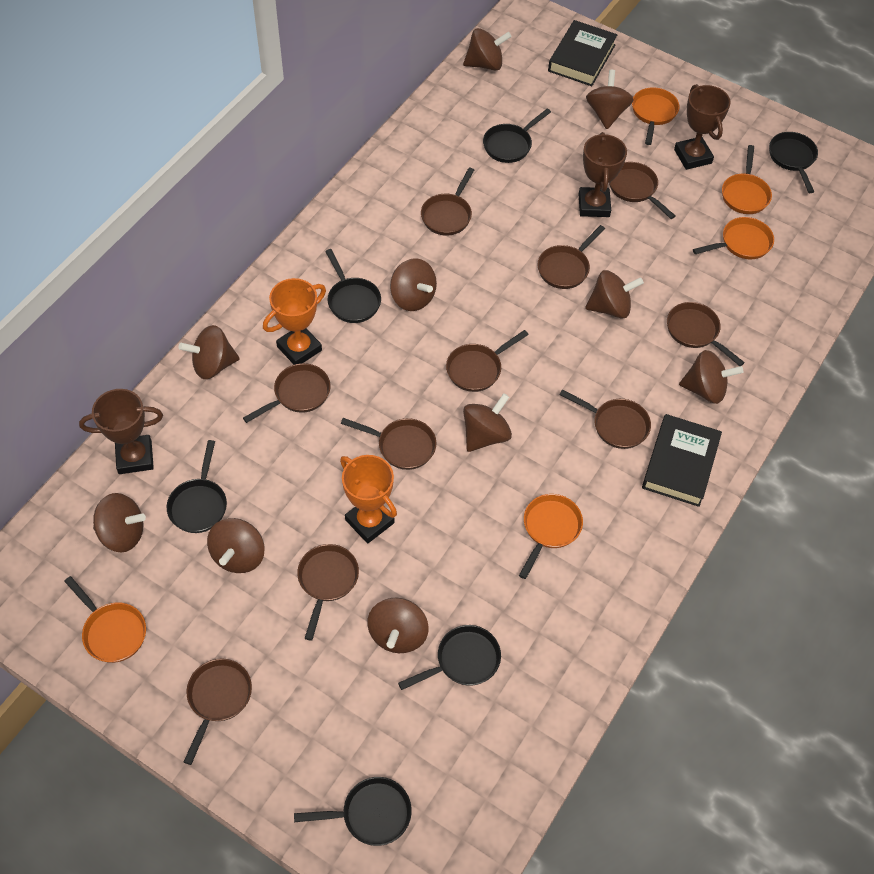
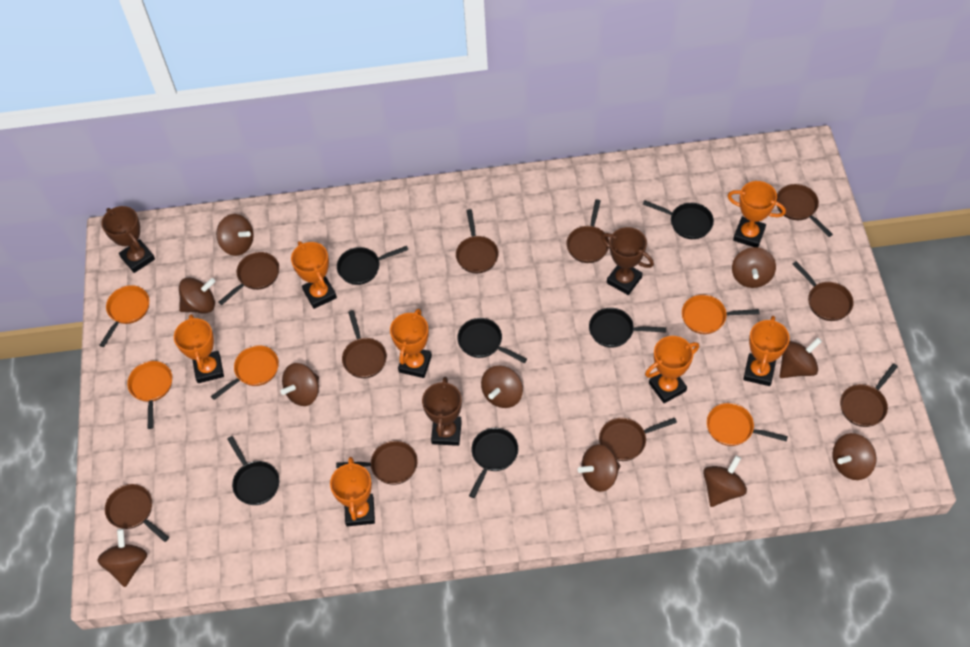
black book: [548,20,617,86] [642,414,722,507] = 2 -> none = 0
orange trophy: [263,278,326,365] [340,455,397,543] = 2 -> [174,314,224,383] [291,241,337,309] [330,457,375,526] [390,309,432,378] [645,336,699,403] [728,181,786,247] [743,316,790,386] = 7

